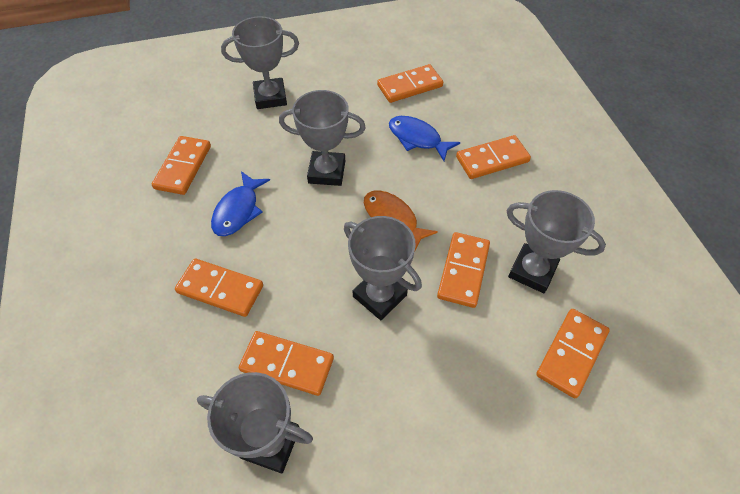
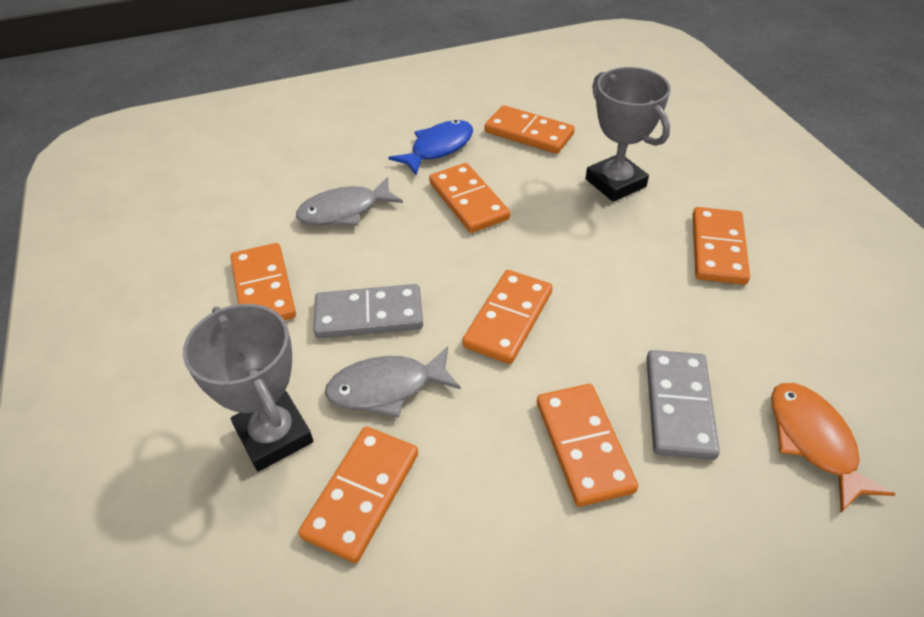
blue fish: [211,171,270,236] [389,116,460,161] = 2 -> [388,120,473,175] = 1
grey domino: none = 0 -> [314,284,423,338] [646,350,720,460] = 2
grey fish: none = 0 -> [296,177,403,225] [325,347,461,417] = 2
grey trophy: [197,372,313,473] [221,16,299,109] [279,90,366,186] [344,216,422,320] [506,190,606,293] = 5 -> [183,304,313,472] [586,67,671,202] = 2

